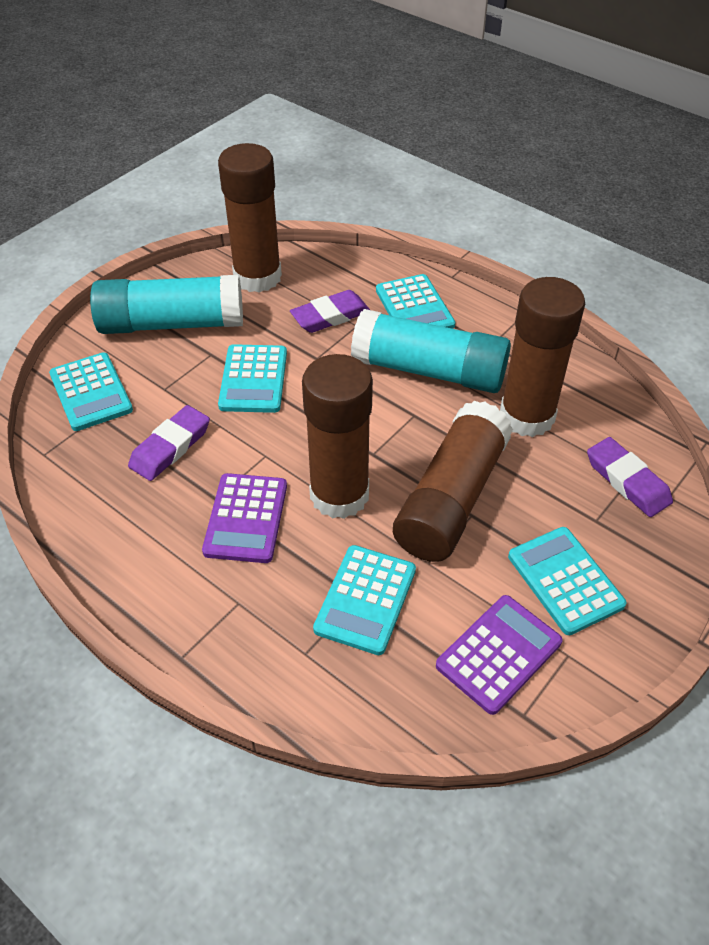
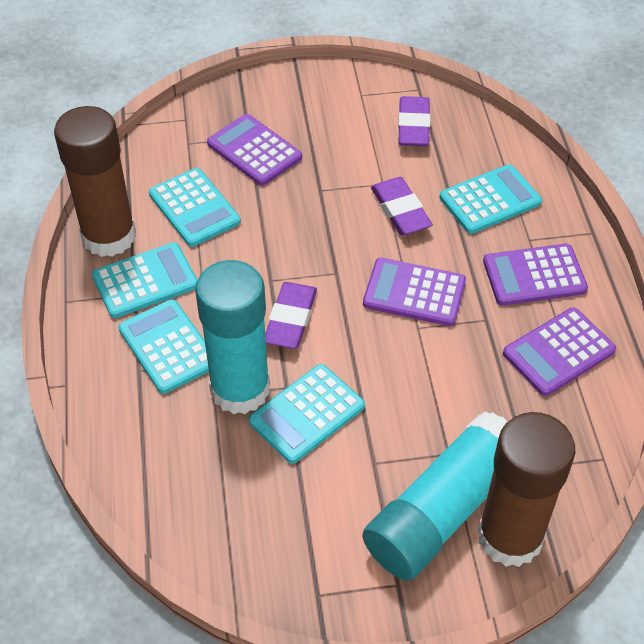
brown glue stick: [218,143,282,292] [302,354,373,519] [393,400,513,562] [500,277,585,437] = 4 -> [54,106,136,257] [478,412,575,567] = 2
purple calculator: [202,473,287,563] [436,595,563,715] = 2 -> [207,114,302,186] [363,258,466,326] [483,244,588,306] [503,307,616,396] = 4

